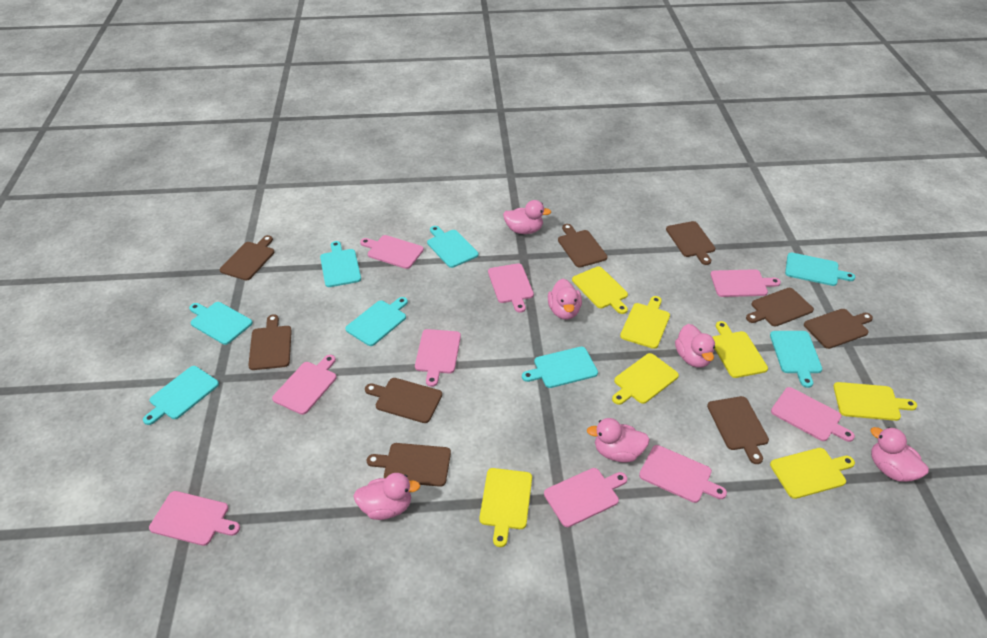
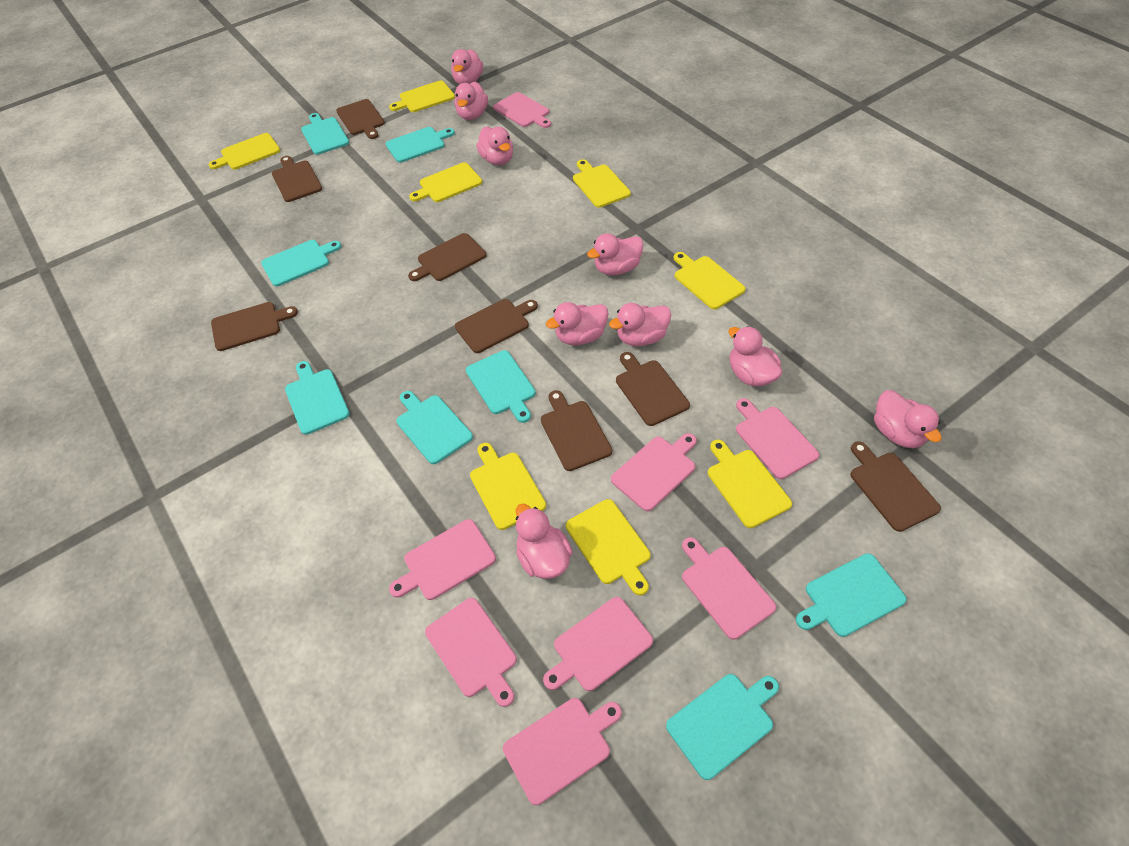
brown cutting board: [220,235,274,280] [248,314,292,370] [365,378,442,423] [367,443,451,487] [558,224,608,268] [666,221,715,265] [707,396,769,464] [746,288,814,327] [804,309,873,349] = 9 -> [211,302,298,351] [272,156,322,202] [336,99,385,139] [408,233,486,281] [455,299,538,353] [541,390,612,471] [616,352,690,426] [850,441,941,532] = 8
pink cutting board: [149,491,240,546] [272,355,337,415] [360,235,424,269] [415,329,461,387] [488,263,534,313] [544,468,627,527] [639,445,727,503] [711,269,781,297] [771,387,855,442] = 9 -> [389,519,496,600] [425,598,517,707] [493,92,551,128] [503,698,622,805] [543,597,653,691] [611,433,697,511] [682,537,776,640] [736,398,819,479] = 8
pink duck: [354,473,420,520] [503,200,551,234] [548,279,582,320] [587,418,650,463] [675,324,715,368] [870,427,929,482] = 6 -> [451,49,483,84] [455,82,488,120] [476,127,513,165] [515,503,573,579] [546,302,609,345] [587,233,643,275] [609,303,671,346] [728,326,782,387] [874,390,942,448] = 9
yellow cutting board: [479,468,532,547] [572,266,628,314] [612,353,679,405] [620,296,670,349] [712,321,768,378] [770,448,855,499] [833,382,917,421] = 7 -> [208,133,281,170] [389,81,455,112] [409,162,482,202] [470,443,546,530] [566,499,651,595] [573,159,631,208] [674,252,746,309] [708,440,792,528] = 8

